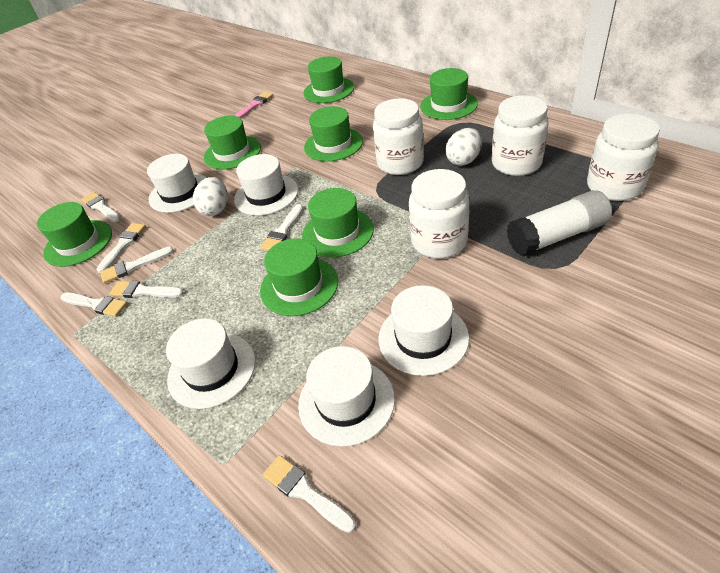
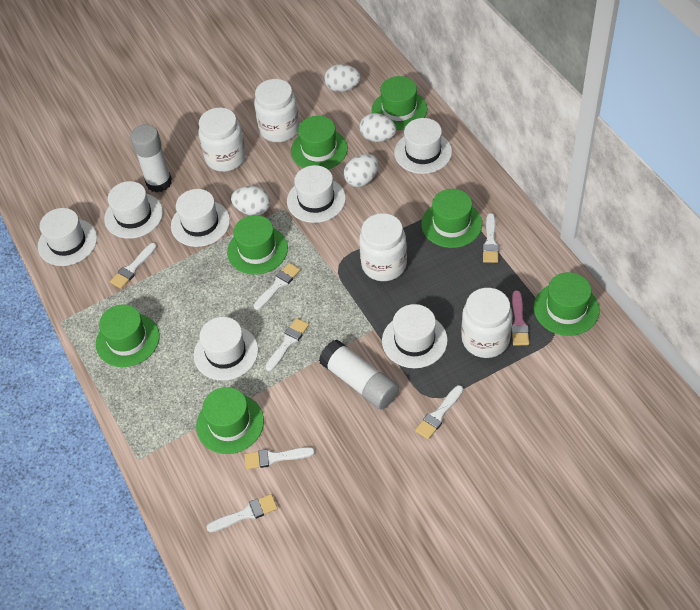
white egg: [193,177,228,216] [446,128,482,166] = 2 -> [231,186,270,215] [324,64,361,92] [344,154,378,187] [359,113,396,142] = 4
white glue stick: [507,190,612,256] = 1 -> [130,124,172,193] [319,339,399,410] = 2
white hat: [147,154,207,213] [166,318,256,409] [234,154,298,216] [298,346,395,447] [379,285,469,376] = 5 -> [38,208,97,266] [104,181,163,239] [171,189,230,247] [194,317,258,381] [287,165,346,223] [382,304,448,368] [394,118,452,174] = 7

